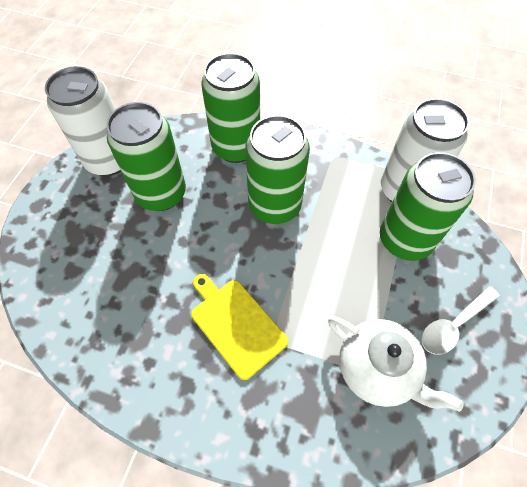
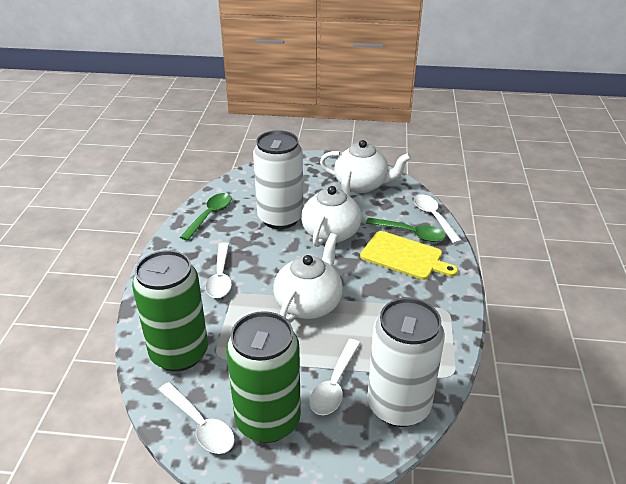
green can: [107,102,186,211] [201,53,260,163] [245,115,310,224] [380,152,476,261] = 4 -> [132,250,208,372] [226,311,301,443] = 2
green spoon: none = 0 -> [180,193,232,241] [366,218,446,242] = 2
white spoon: [421,286,500,355] = 1 -> [159,382,235,454] [205,242,232,298] [309,339,360,415] [414,194,462,244] = 4
white teapot: [328,316,464,412] = 1 -> [273,233,343,323] [301,170,362,247] [320,140,411,193] = 3

